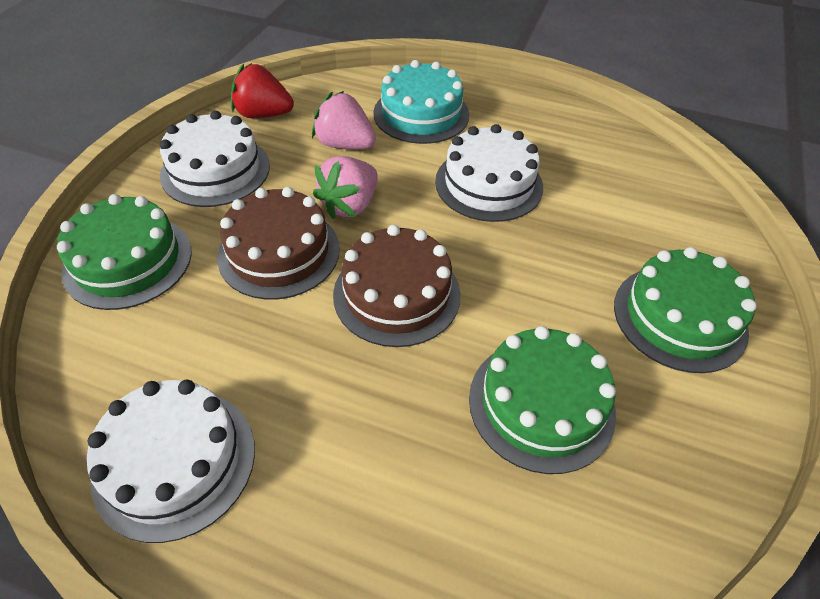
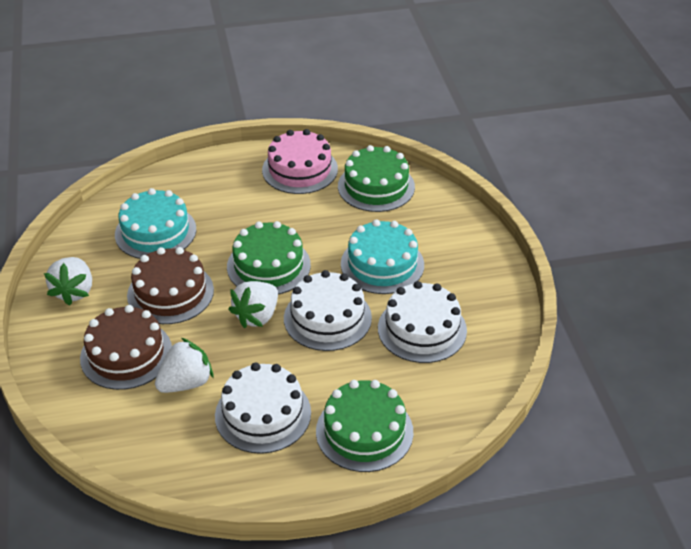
pink cake: none = 0 -> [262,129,338,194] = 1
pink strawberry: [312,91,376,149] [313,156,378,219] = 2 -> none = 0
red strawberry: [231,63,294,118] = 1 -> none = 0
turquoise cake: [373,60,469,144] = 1 -> [115,188,196,259] [341,219,424,294] = 2
white strawberry: none = 0 -> [44,257,92,306] [155,338,213,393] [228,281,278,328] = 3

